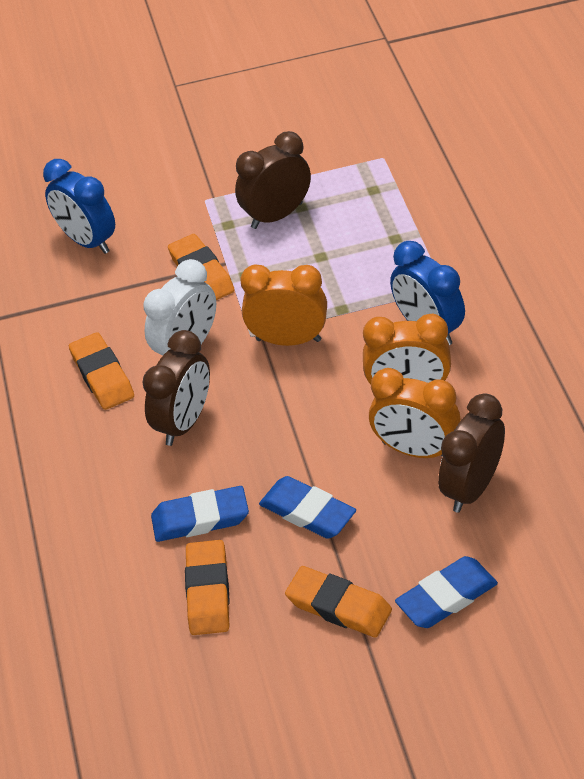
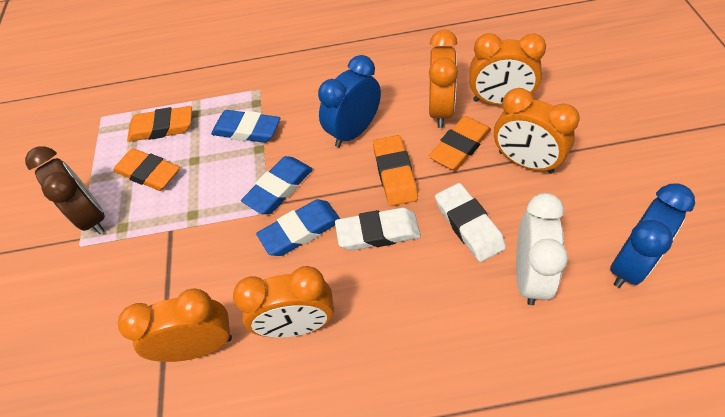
brown clock: [142,330,210,446] [235,131,311,229] [438,393,505,513] = 3 -> [25,146,105,234] = 1
orange clock: [240,264,327,346] [363,313,451,384] [369,368,461,458] = 3 -> [118,288,232,362] [233,266,334,338] [429,30,458,128] [469,33,546,105] [494,88,580,174] = 5
white eraser: none = 0 -> [335,208,421,250] [435,183,506,262] = 2

